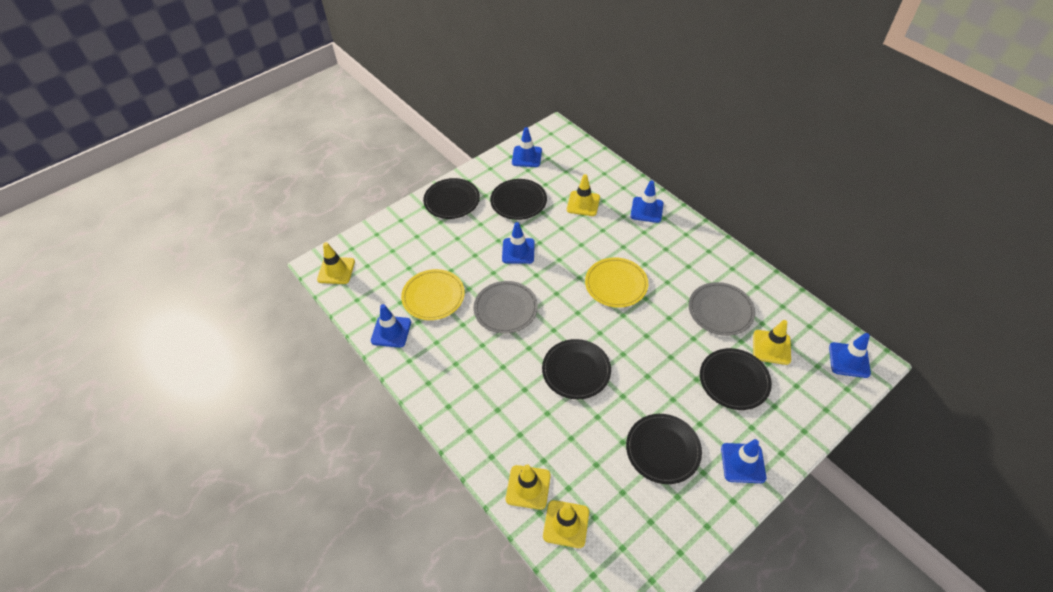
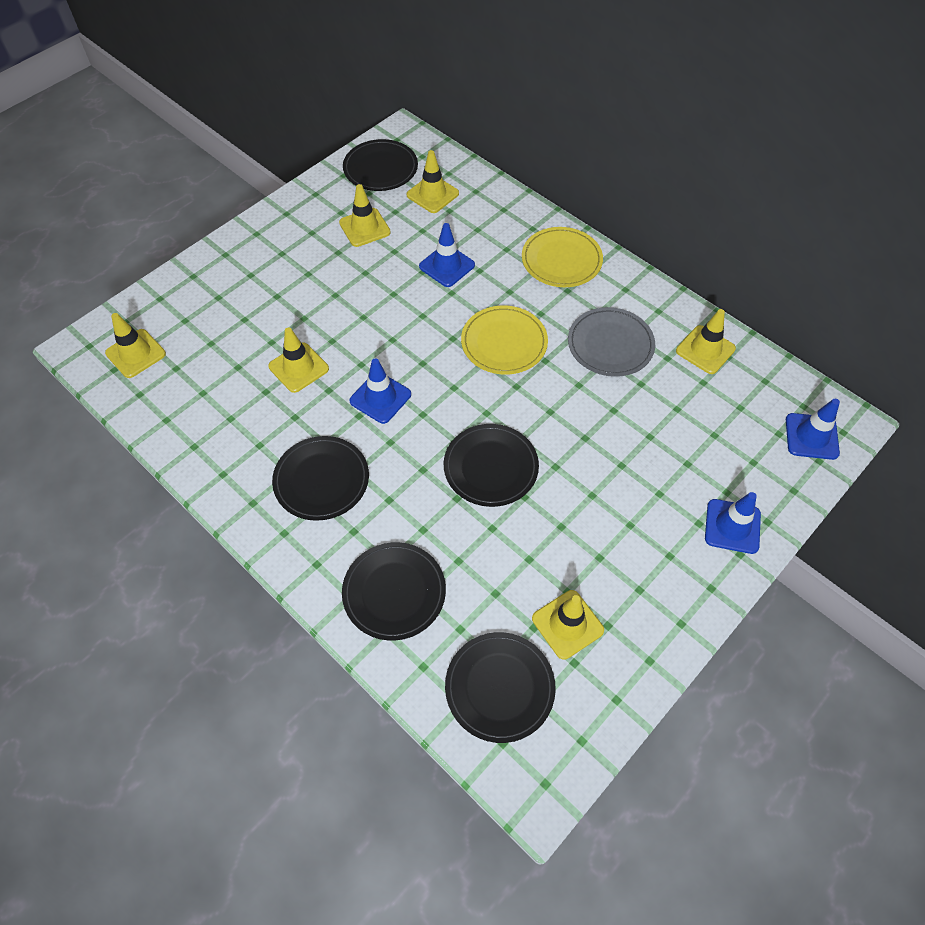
blue traffic cone: [371,304,411,348] [502,222,535,264] [512,127,542,167] [630,181,664,223] [721,439,766,483] [829,333,871,378] = 6 -> [349,358,411,424] [419,223,475,287] [705,492,761,554] [786,399,840,460] = 4
grey plate: [474,281,538,334] [689,282,755,336] = 2 -> [568,307,655,377] = 1
yellow traffic cone: [317,242,355,284] [506,464,551,510] [543,500,589,548] [567,174,600,216] [753,320,791,365] = 5 -> [105,313,166,378] [268,327,329,393] [339,184,391,247] [407,150,459,213] [532,590,604,660] [676,309,736,374] = 6

